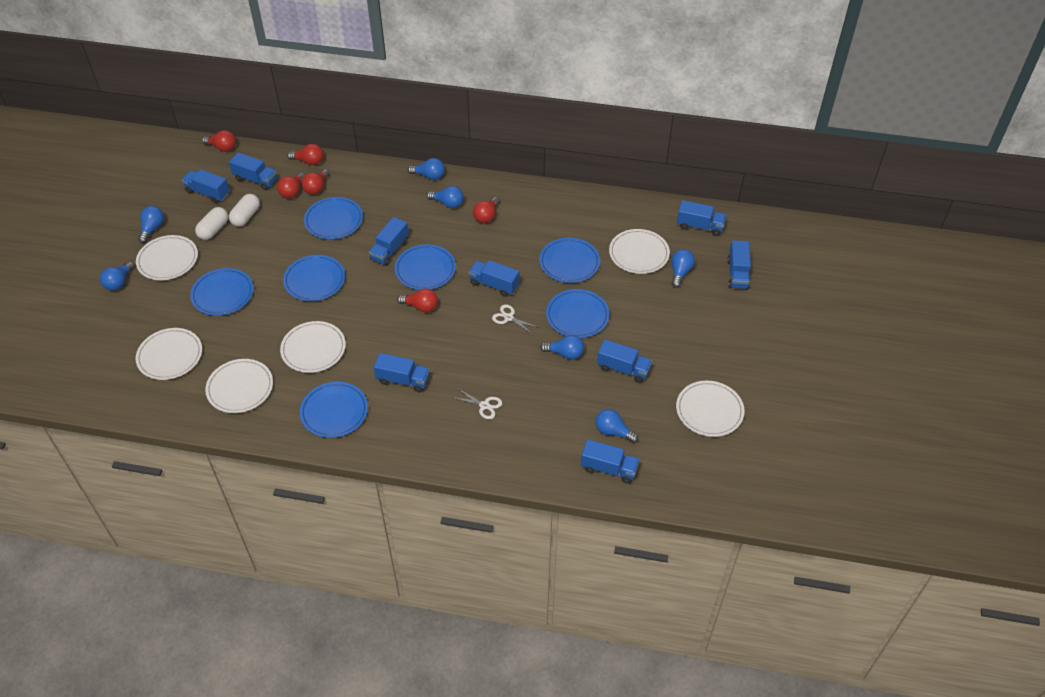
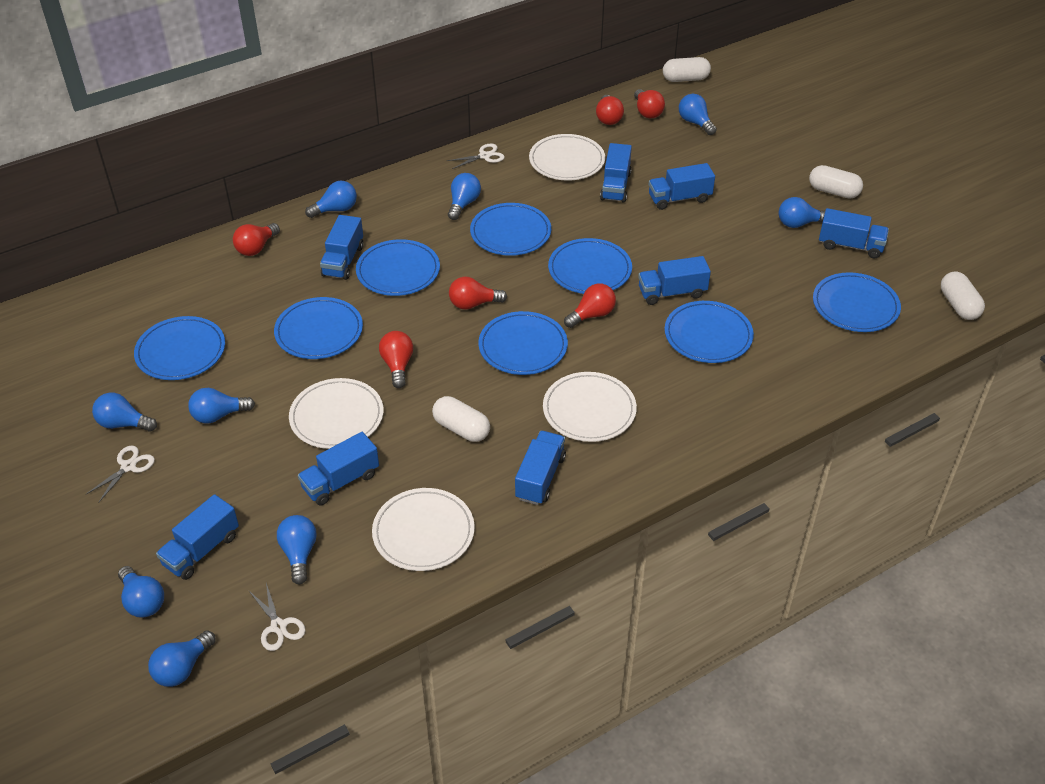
blue light bulb: [100,261,134,291] [138,206,164,243] [408,158,445,180] [427,186,464,208] [540,335,584,360] [595,409,639,443] [671,249,695,288] = 7 -> [92,393,157,432] [118,566,164,618] [148,630,216,687] [188,388,255,423] [277,515,317,584] [305,181,357,218] [448,173,481,220] [679,94,717,135] [779,197,825,228] = 9
blue plate: [190,268,254,316] [283,255,345,301] [300,382,368,438] [304,197,363,240] [395,244,456,290] [539,237,600,283] [546,289,610,338] = 7 -> [134,316,225,380] [274,297,363,359] [356,239,440,296] [470,203,551,256] [478,311,568,375] [548,238,632,294] [664,301,754,363] [813,272,901,332] = 8
blue truck: [182,169,230,203] [229,152,277,190] [369,217,409,266] [374,353,430,393] [469,260,519,297] [581,439,640,484] [597,339,652,383] [677,200,727,236] [727,240,751,290] = 9 -> [156,494,239,580] [298,432,379,505] [320,215,364,280] [515,431,566,505] [600,143,632,202] [638,256,711,305] [649,163,715,210] [819,208,889,258] = 8
white capsule: [195,207,228,240] [229,194,260,227] = 2 -> [432,396,490,442] [663,57,711,82] [809,165,863,198] [941,272,985,320] = 4
white plate: [136,235,198,280] [136,328,202,380] [205,359,273,413] [280,321,346,373] [609,229,670,274] [676,381,745,437] = 6 -> [289,378,384,449] [372,488,475,571] [529,134,605,180] [543,372,637,442] = 4
white scissors: [452,388,502,419] [492,304,537,334] = 2 -> [85,446,155,503] [248,583,306,651] [447,144,505,169] = 3

